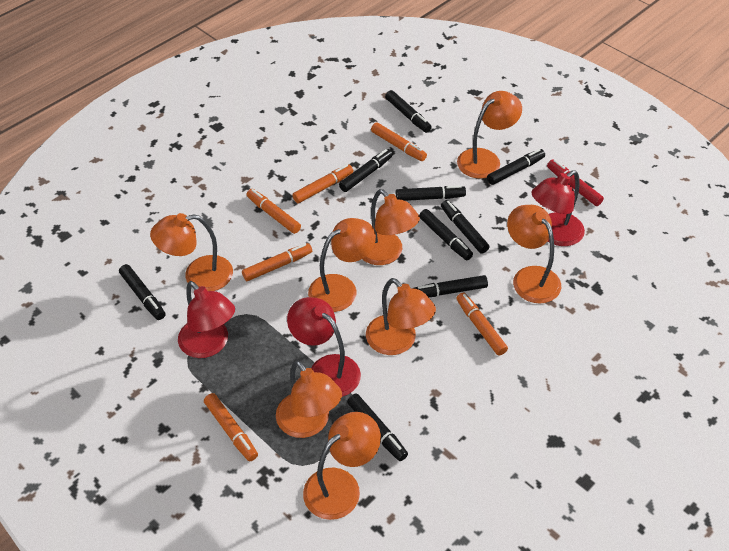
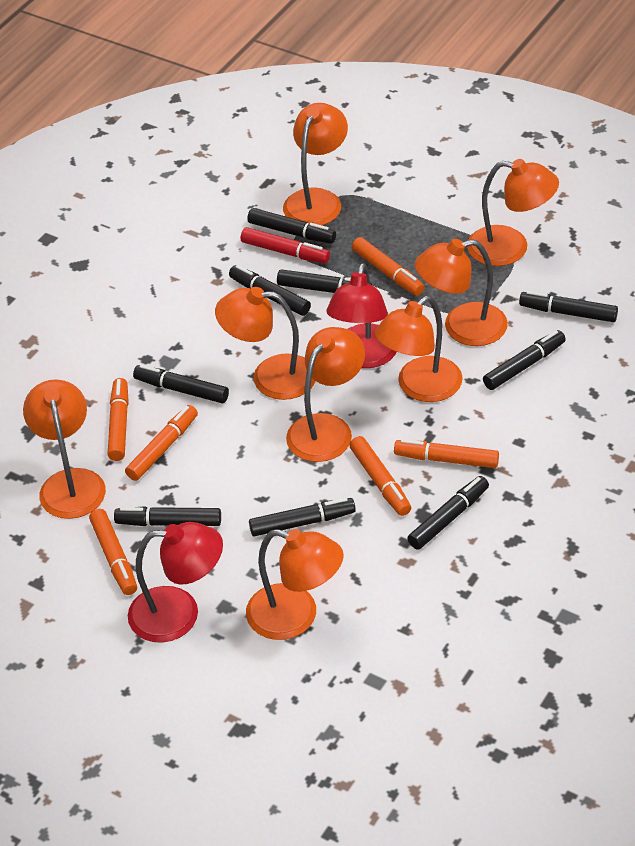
red lamp: [178,281,235,358] [287,297,361,397] [531,170,585,246] = 3 -> [128,522,223,643] [326,263,396,368] = 2

